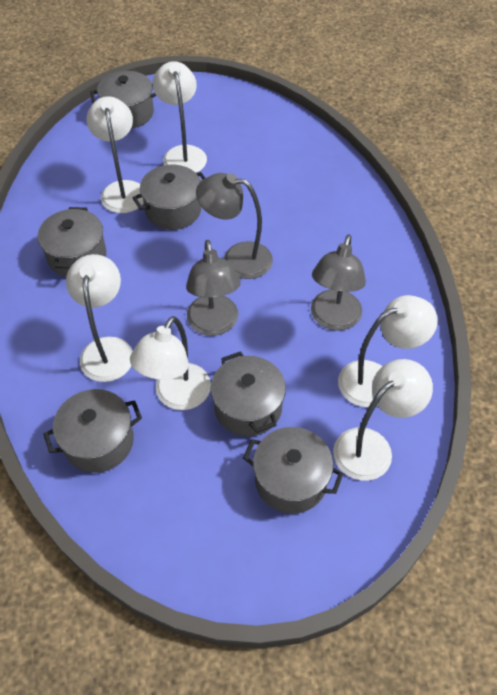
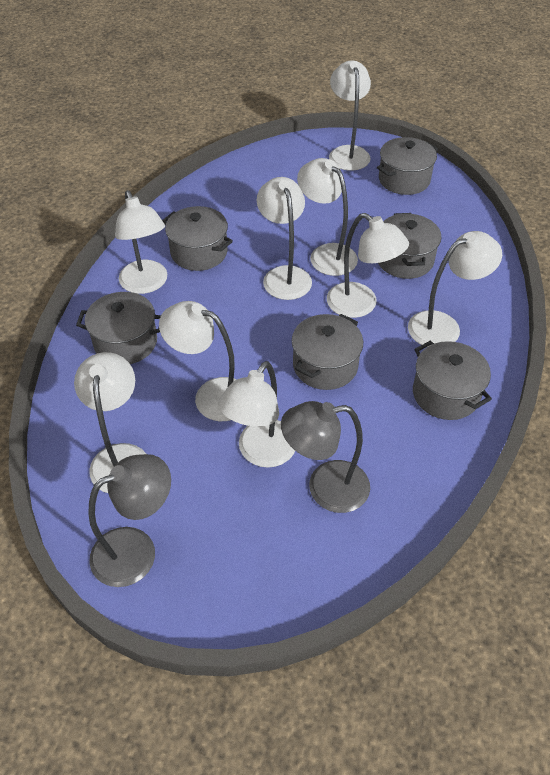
grey lamp: [186,240,241,336] [196,173,273,279] [311,234,366,331] = 3 -> [89,454,171,587] [281,401,370,513] = 2
white lamp: [66,254,133,382] [86,96,144,213] [130,316,211,410] [152,61,207,173] [333,359,433,481] [338,295,438,407] = 6 -> [74,352,146,493] [115,190,167,294] [159,301,237,421] [218,361,295,468] [257,177,312,300] [297,158,358,276] [327,213,409,318] [329,60,371,171] [408,231,502,346] = 9

